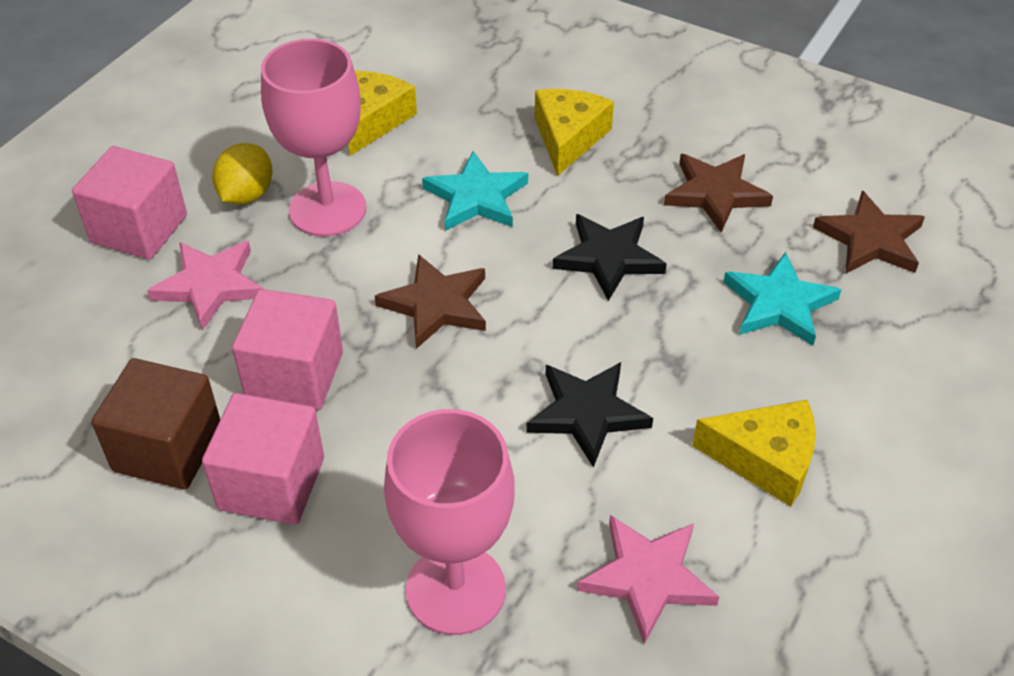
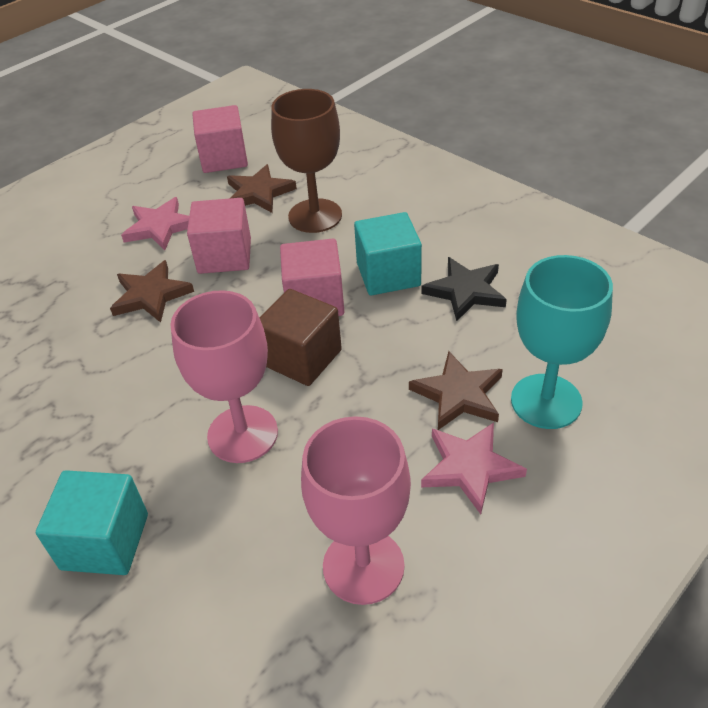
black star: [526,362,653,468] [553,214,667,301] = 2 -> [421,257,507,321] = 1
brown goblet: none = 0 -> [271,89,342,233] = 1
turquoise cube: none = 0 -> [36,470,148,575] [354,212,422,296] = 2
turquoise goblet: none = 0 -> [511,255,613,429] = 1
turquoise star: [422,151,528,231] [724,252,842,346] = 2 -> none = 0
yellow cheese: [349,71,417,156] [535,89,614,176] [692,400,816,507] = 3 -> none = 0
yellow lemon: [212,143,272,205] = 1 -> none = 0

